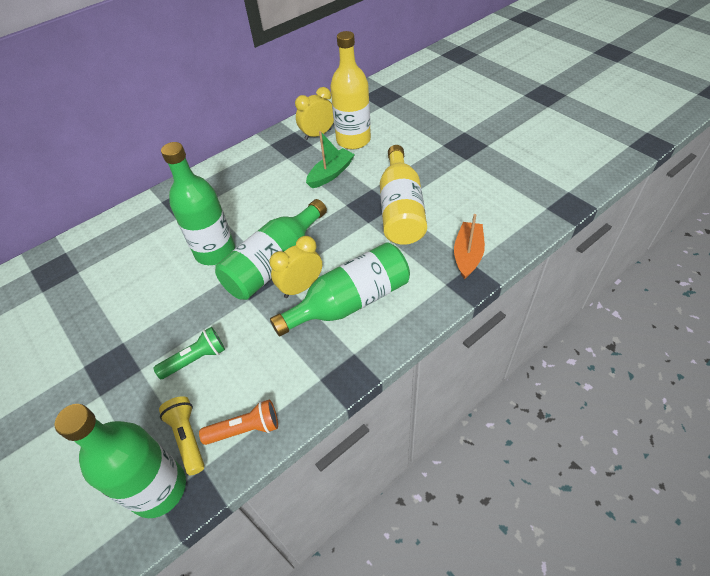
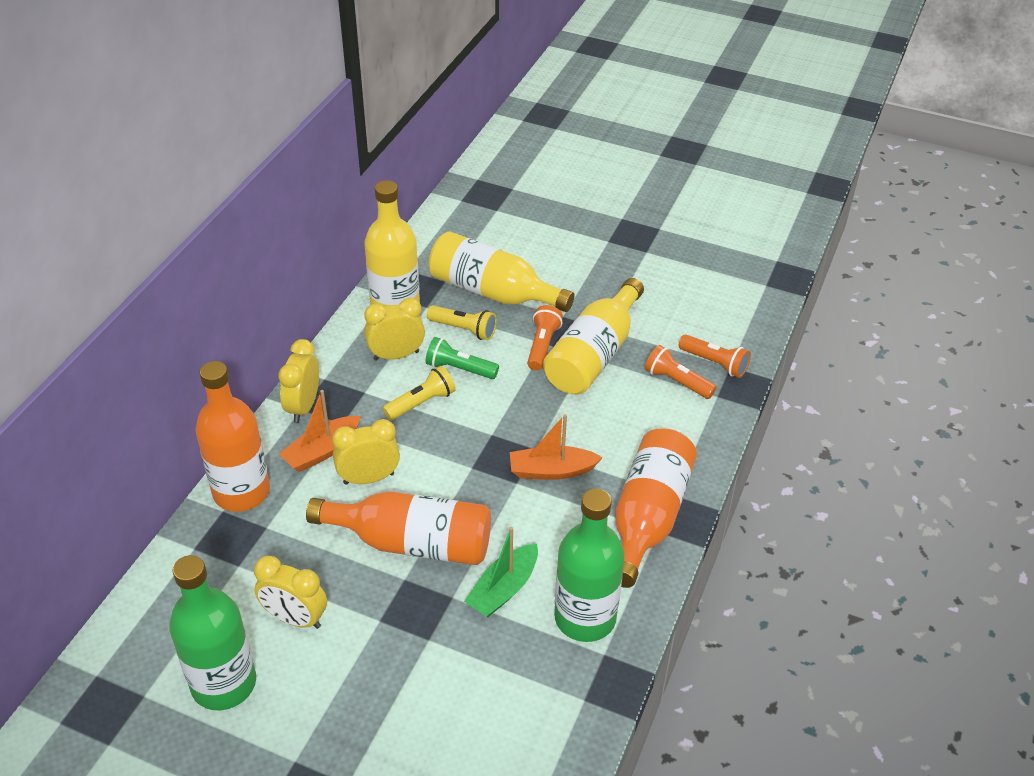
green bottle: [55,404,186,518] [161,142,235,265] [215,199,327,300] [270,242,410,337] = 4 -> [169,555,256,710] [554,488,625,642] = 2
orange boat: [454,214,485,279] = 1 -> [279,390,360,472] [510,414,603,480] = 2
orange bottle: none = 0 -> [195,361,270,512] [306,491,491,565] [615,428,697,588] = 3
orange flashlight: [199,399,278,445] = 1 -> [527,305,563,371] [645,345,717,399] [679,334,751,378] = 3
yellow bottle: [330,31,371,149] [380,145,427,245] = 2 -> [365,180,420,307] [429,231,574,312] [543,278,644,394] = 3
yellow clock: [269,236,322,298] [295,87,334,140] = 2 -> [254,555,327,629] [278,339,319,423] [332,419,400,485] [364,297,425,361] = 4
yellow flashlight: [159,396,205,475] = 1 -> [383,366,456,420] [427,305,497,340] = 2

